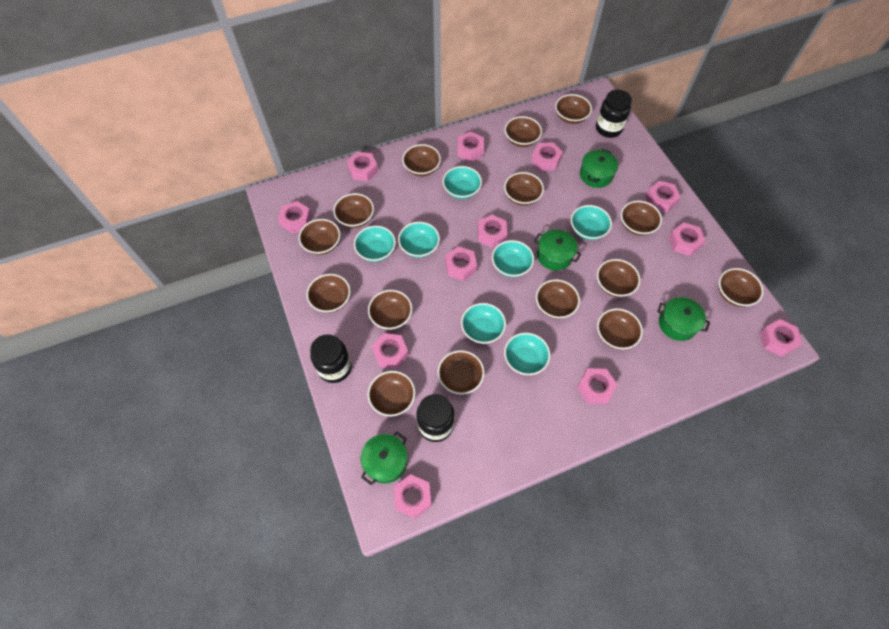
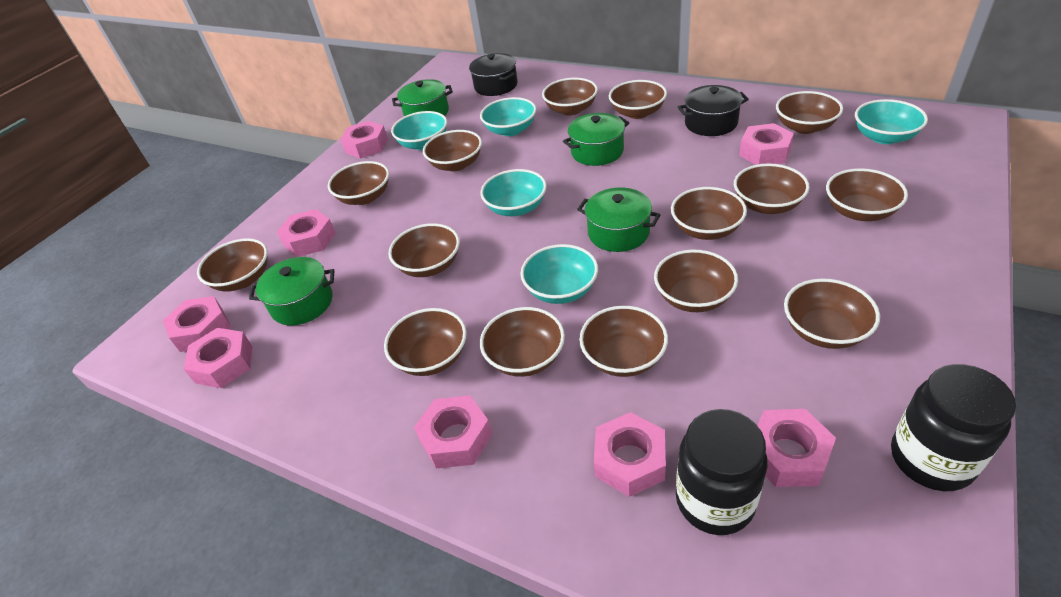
black jar: [310,334,351,383] [416,394,454,442] [596,90,632,138] = 3 -> [676,409,768,535] [891,364,1016,491] = 2
black pot: none = 0 -> [469,53,518,96] [678,85,749,136] = 2
pink nut: [278,201,312,234] [347,152,378,181] [372,333,409,369] [394,474,432,519] [445,246,477,281] [457,132,484,162] [477,215,507,248] [531,142,563,171] [577,368,618,404] [646,181,681,212] [669,222,705,256] [760,319,802,357] = 12 -> [163,296,231,352] [184,328,252,388] [277,209,336,257] [340,121,388,159] [414,395,492,468] [594,412,666,497] [739,123,794,165] [757,409,836,487] = 8
turquoise bowl: [354,226,396,262] [398,222,440,258] [443,166,482,199] [461,303,506,344] [492,240,534,277] [504,333,550,375] [571,205,612,240] = 7 -> [391,111,447,150] [480,97,536,136] [480,169,547,216] [520,244,598,304] [855,99,928,144] = 5

